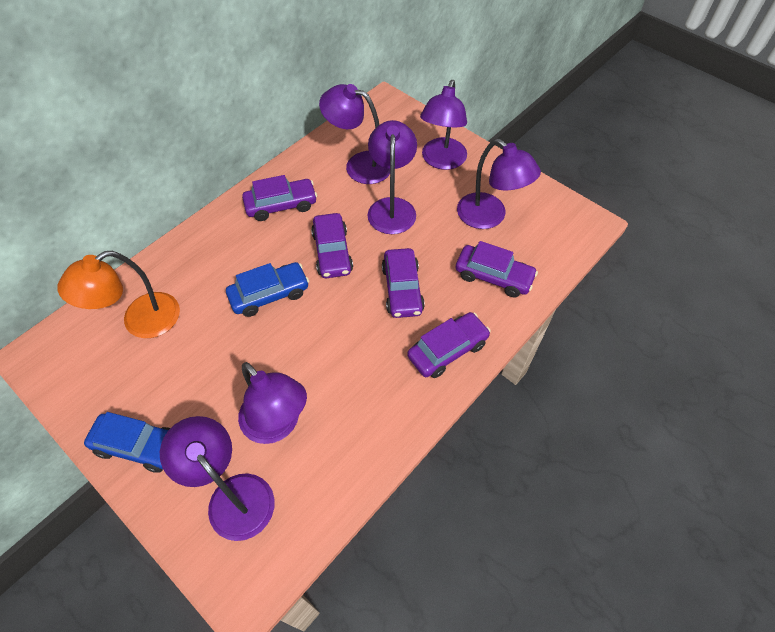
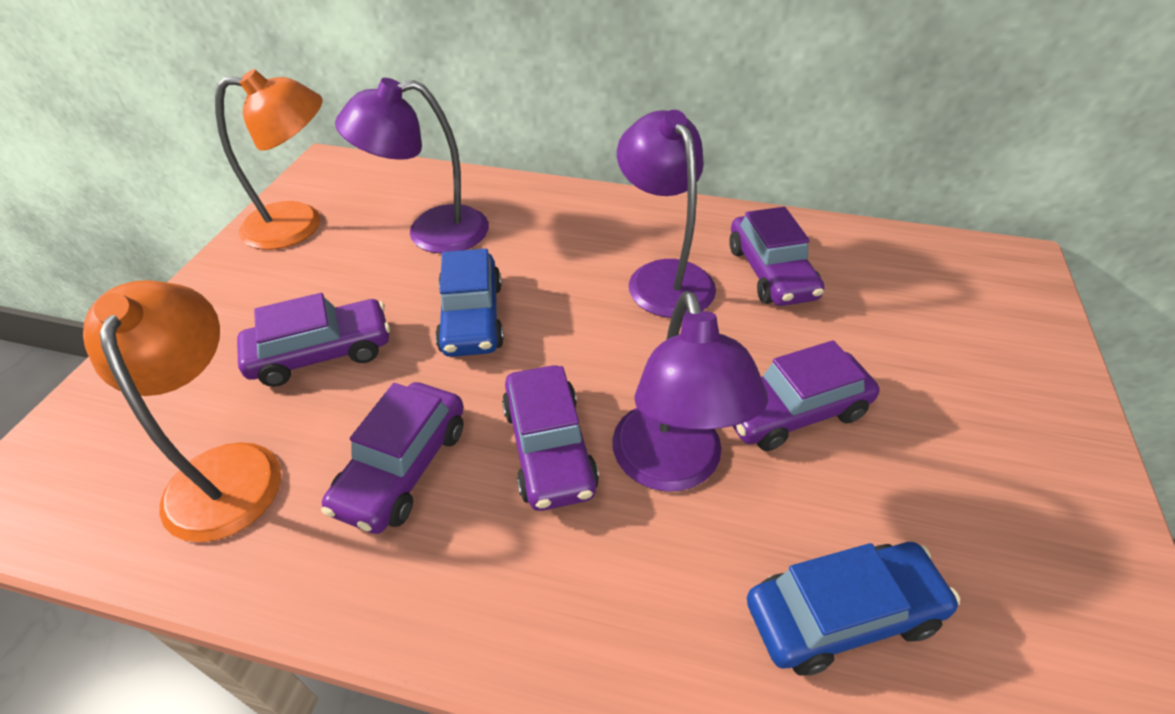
orange lamp: [57,251,180,338] = 1 -> [83,280,281,542] [215,69,323,250] = 2
purple lamp: [160,416,274,541] [238,362,307,444] [319,84,390,184] [368,120,417,234] [420,80,467,170] [457,139,541,229] = 6 -> [335,78,489,254] [612,291,768,492] [617,110,716,318] = 3

